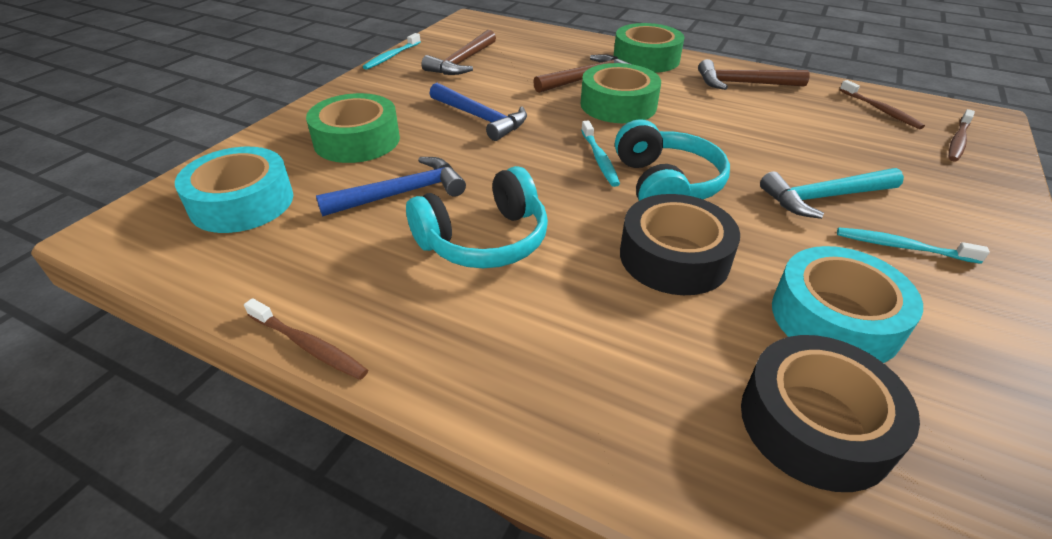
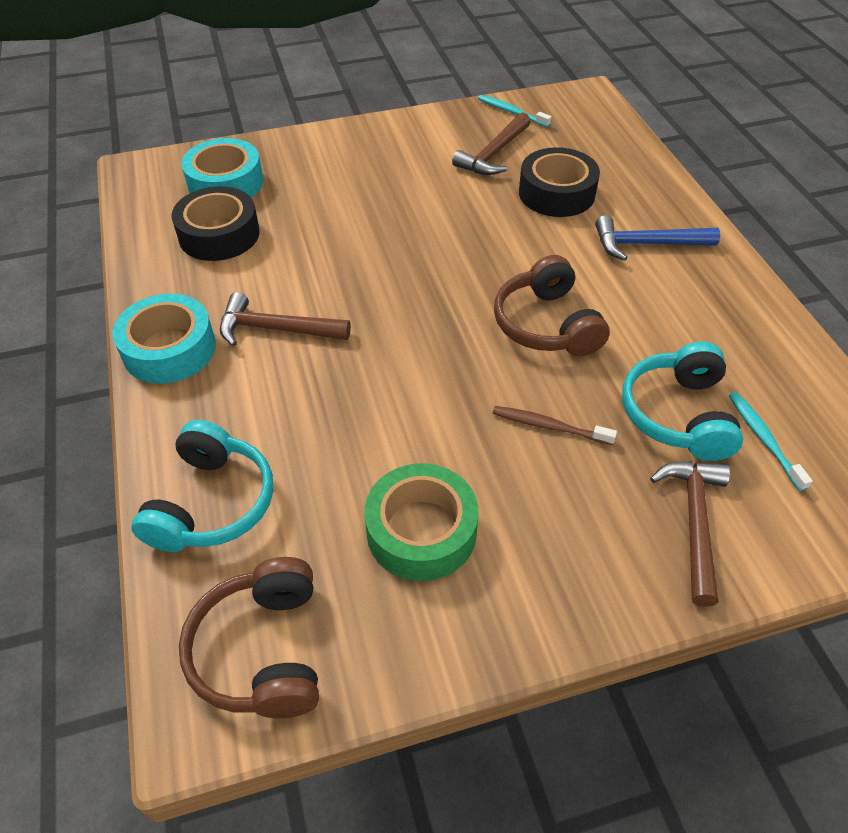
blue hammer: [316,157,466,217] [429,83,527,141] = 2 -> [595,215,720,261] = 1
brown headphones: none = 0 -> [179,557,319,718] [494,255,610,356] = 2
brown toothbrush: [244,298,368,380] [840,80,925,129] [949,109,975,161] = 3 -> [493,406,617,445] = 1
green tape: [306,93,400,163] [581,63,661,123] [613,23,684,73] = 3 -> [364,464,479,581] = 1
turquoise hammer: [760,168,904,219] = 1 -> none = 0
turquoise toothbrush: [363,33,421,70] [581,121,620,187] [837,227,990,264] = 3 -> [478,95,552,127] [729,392,813,491] = 2

